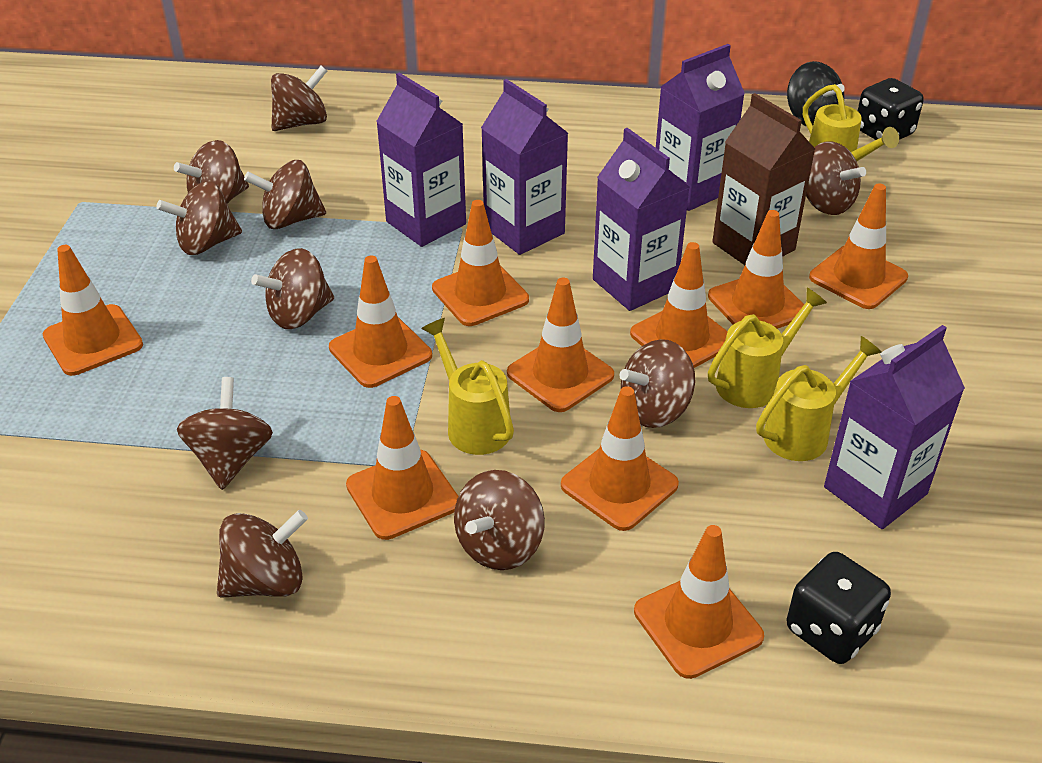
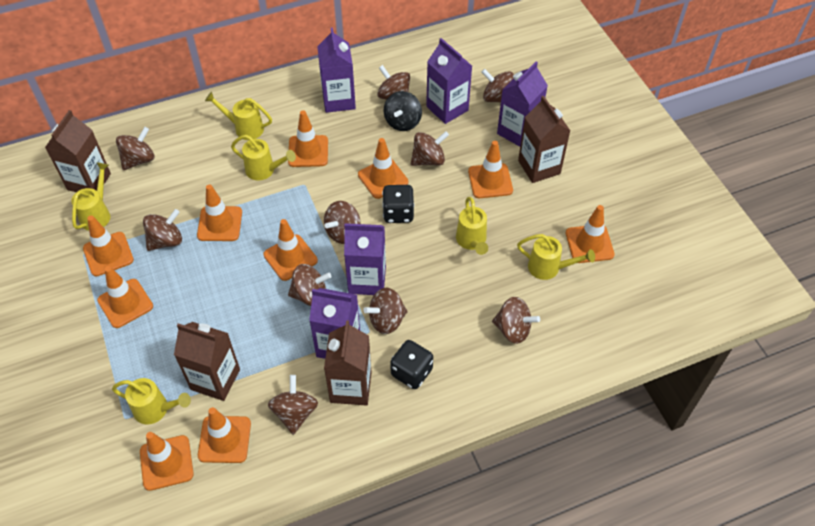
brown carton: [712,93,815,265] = 1 -> [45,110,111,192] [174,322,240,401] [324,320,372,406] [518,96,570,183] = 4
yellow watering can: [421,318,514,455] [708,288,827,408] [756,336,882,461] [803,84,899,161] = 4 -> [71,162,110,231] [112,378,191,424] [205,92,272,140] [231,135,296,181] [456,197,488,255] [517,234,595,280] = 6

